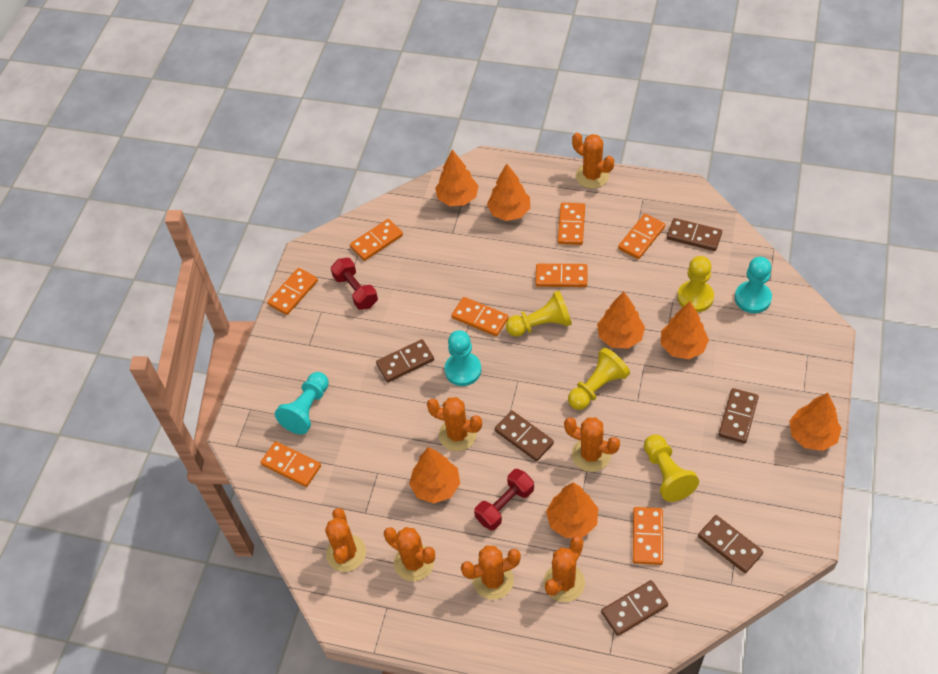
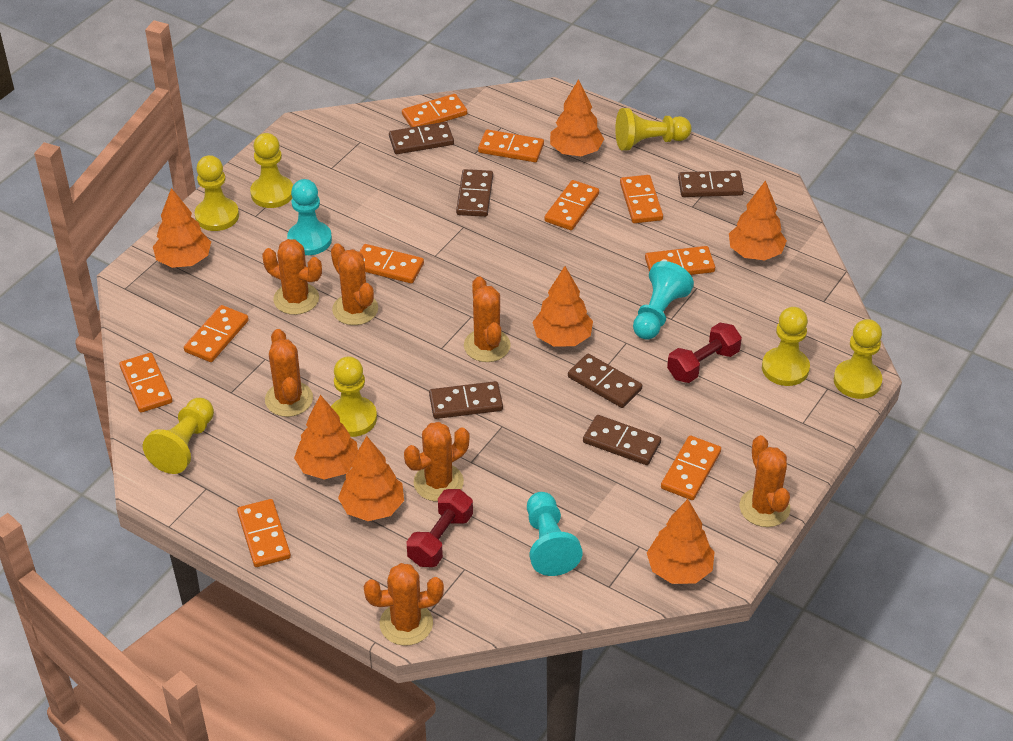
orange domino: [261,441,321,487] [267,268,318,315] [350,219,403,261] [452,297,509,337] [535,264,587,287] [558,203,585,245] [618,214,665,259] [633,507,663,565] = 8 -> [119,353,173,413] [184,305,249,362] [237,499,291,567] [359,244,424,283] [402,94,467,127] [478,129,544,162] [544,180,599,230] [620,175,663,223] [645,246,715,275] [661,435,721,500] = 10
yellow pawn: [506,291,572,337] [568,348,630,410] [644,434,699,502] [677,256,714,312] = 4 -> [143,398,214,474] [195,155,239,231] [250,133,293,208] [331,356,377,437] [615,108,692,150] [762,307,810,386] [834,319,883,399] = 7

